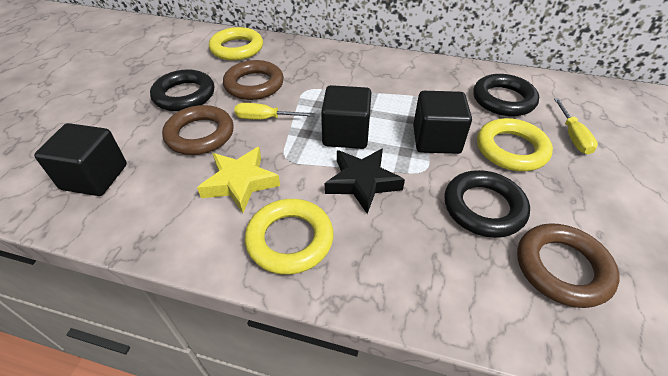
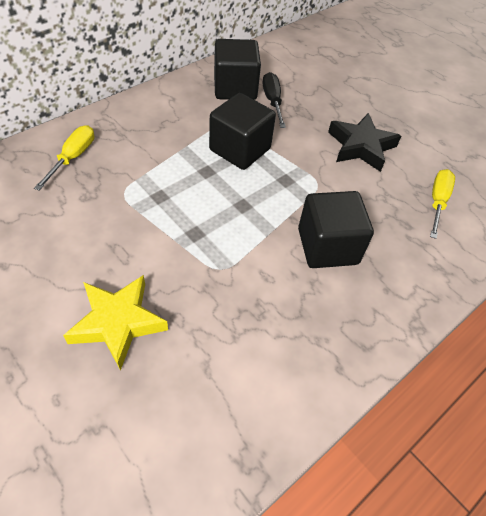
black ring: [150,69,214,111] [444,170,530,238] [473,74,539,116] = 3 -> none = 0
black screwdriver: none = 0 -> [263,72,286,128] = 1
brown ring: [162,105,234,155] [223,60,284,100] [517,223,620,308] = 3 -> none = 0
yellow ring: [209,27,263,61] [245,199,333,275] [477,118,553,171] = 3 -> none = 0

